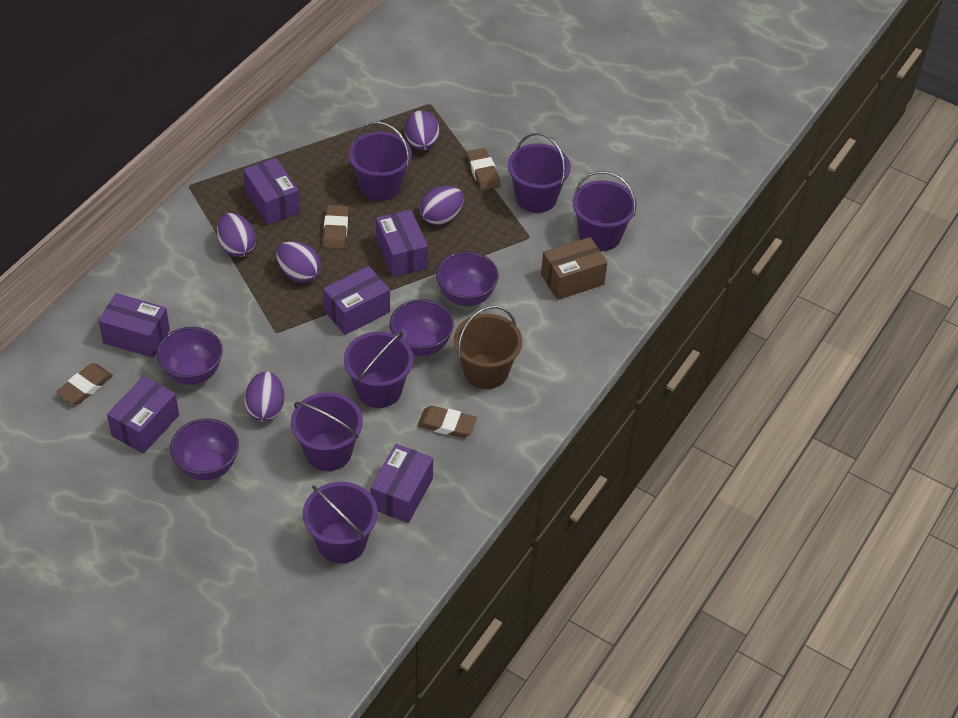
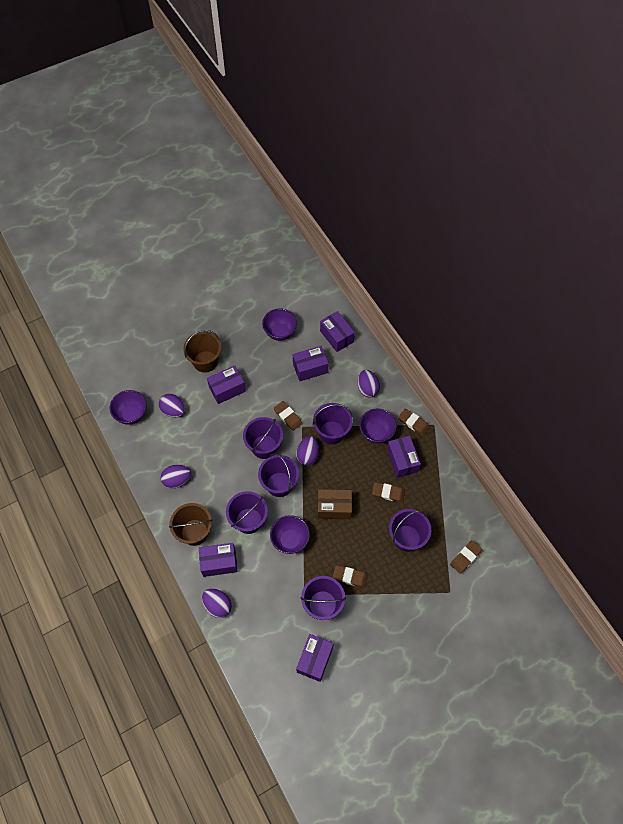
brown bucket: [454,306,522,389] = 1 -> [169,503,213,546] [183,330,221,373] = 2
brown eraser: [56,363,113,405] [323,205,349,249] [418,406,477,438] [467,148,501,191] = 4 -> [274,401,302,431] [333,565,368,588] [372,482,405,503] [398,408,430,436] [450,540,482,574] = 5

